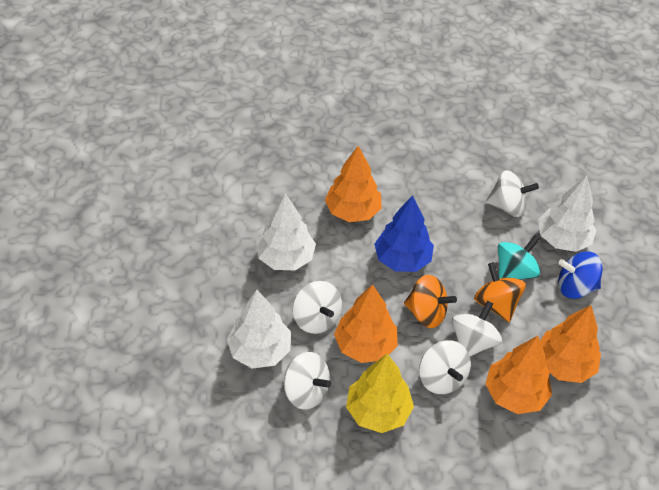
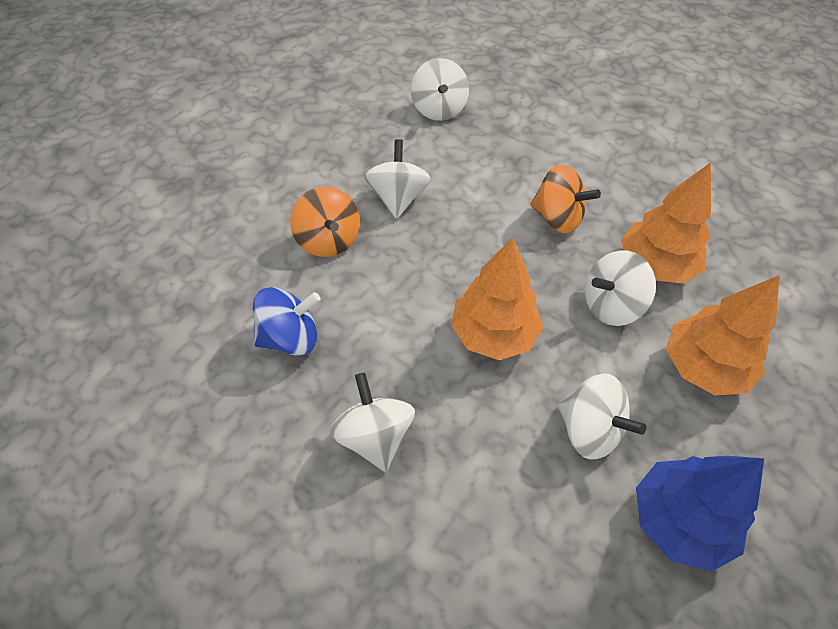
orange tree: [325,146,382,222] [334,284,398,363] [485,336,552,414] [540,305,601,383] = 4 -> [451,238,543,360] [621,162,711,284] [666,275,780,396] = 3
turquoise spinning top: [498,235,541,280] = 1 -> none = 0
white tree: [227,290,291,369] [256,193,316,270] [538,175,596,252] = 3 -> none = 0
yellow tree: [346,354,414,433] = 1 -> none = 0

